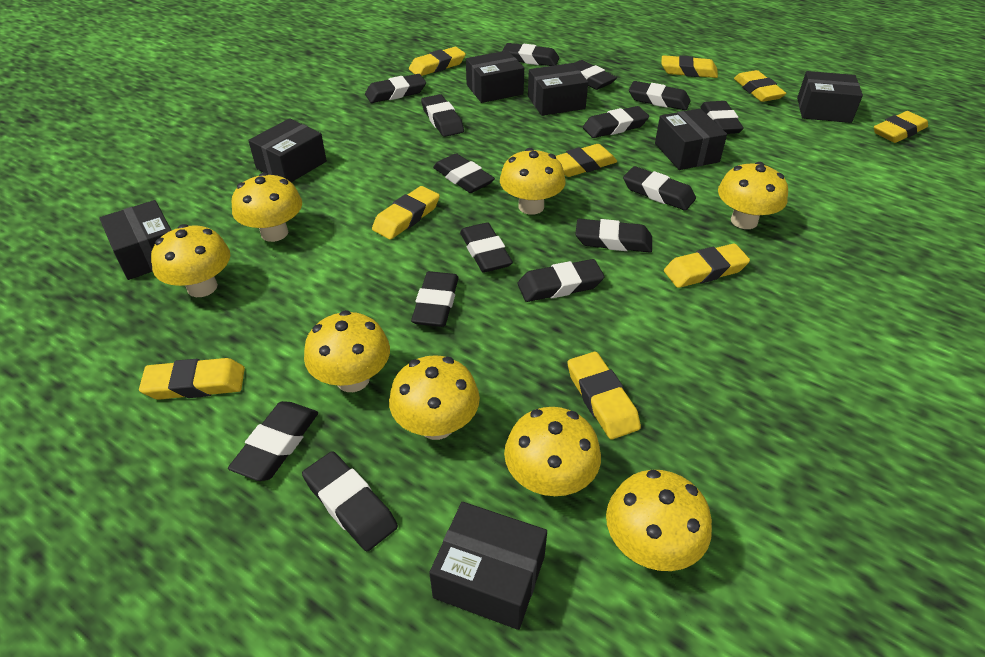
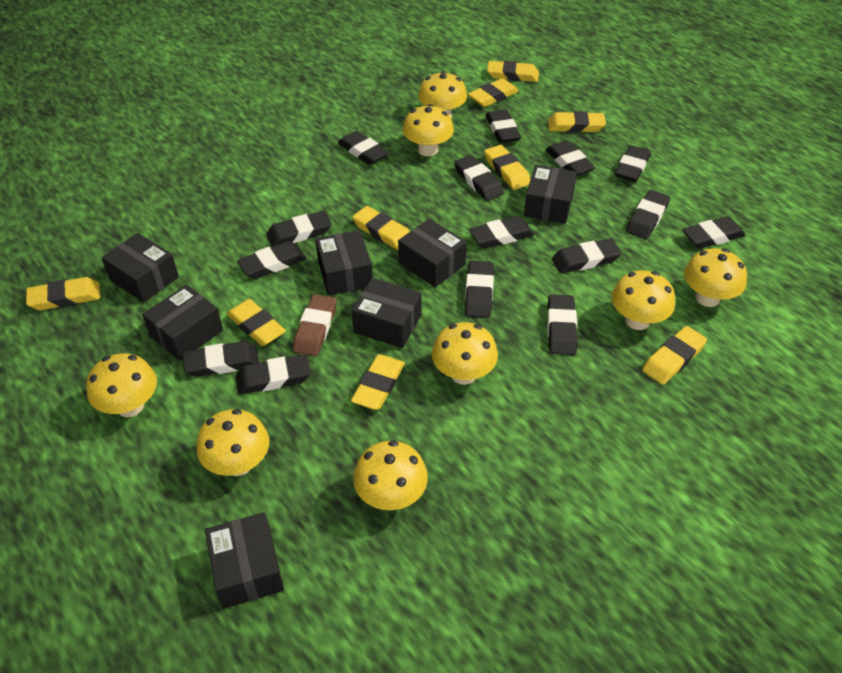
brown eraser: none = 0 -> [293,294,337,356] = 1

